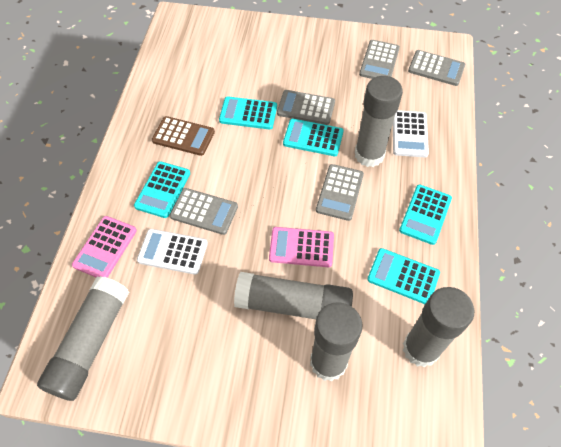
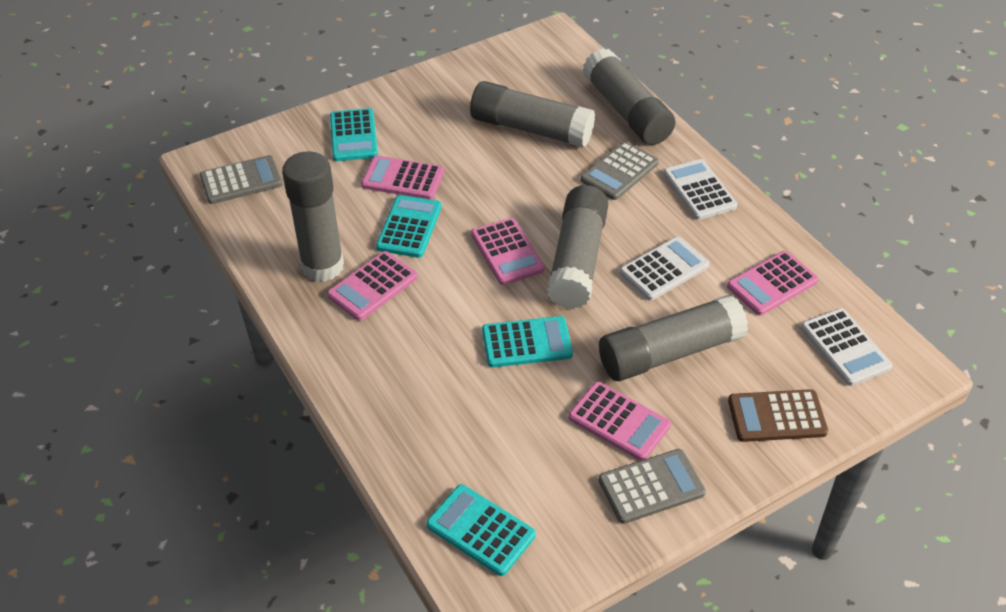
grey calculator: [170,188,238,235] [277,90,335,125] [316,164,364,221] [359,40,400,79] [408,50,465,86] = 5 -> [200,155,283,204] [581,141,659,200] [599,449,706,524] = 3
pink calculator: [72,216,137,278] [269,227,334,267] = 2 -> [327,251,418,321] [361,155,444,200] [471,218,545,285] [569,382,671,461] [727,251,818,316] = 5
turquoise calculator: [134,161,190,218] [219,96,277,130] [283,119,344,156] [367,248,440,304] [399,184,452,245] = 5 -> [330,108,378,161] [376,195,442,258] [426,484,536,576] [482,316,573,367] = 4
white calculator: [137,229,208,275] [393,110,429,157] = 2 -> [620,236,710,301] [663,159,737,220] [801,308,892,386] = 3

